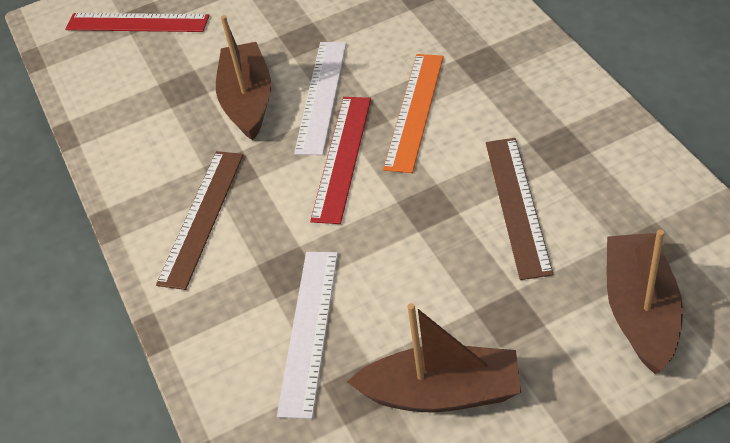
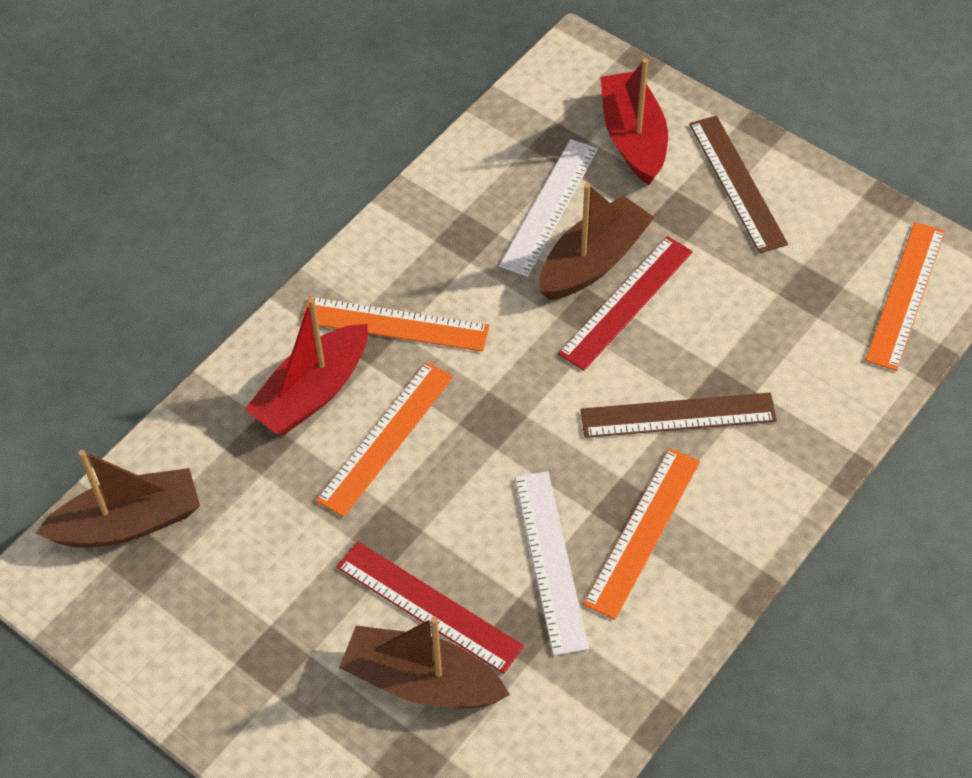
orange ruler: [383,54,444,173] = 1 -> [301,296,490,352] [316,362,454,517] [583,448,700,620] [865,222,945,371] = 4
red boat: none = 0 -> [244,298,368,435] [601,58,668,185] = 2

